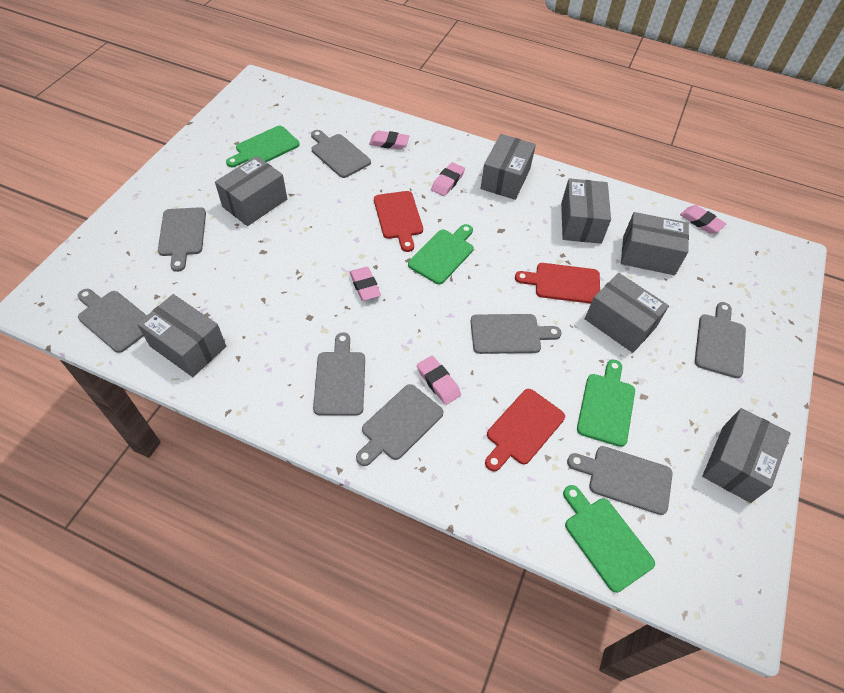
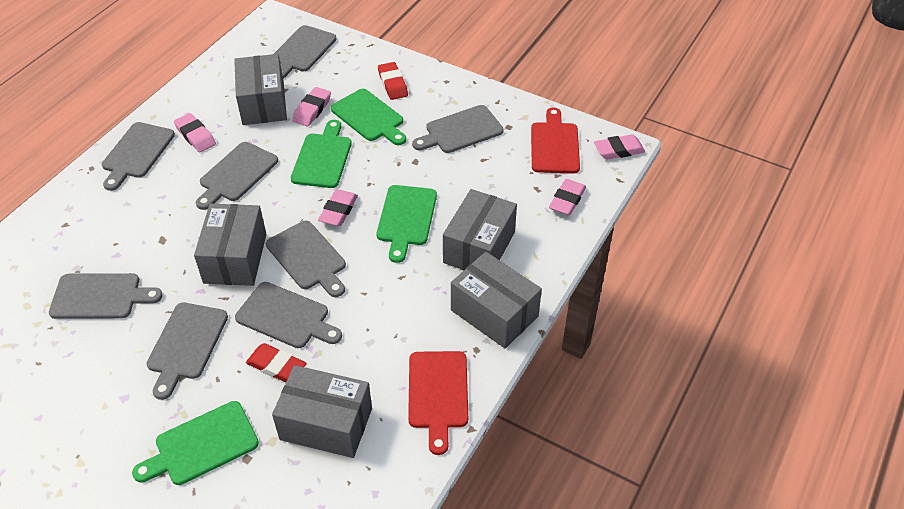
grey box: [137,294,226,377] [215,156,287,226] [480,134,536,200] [561,178,611,244] [585,273,669,353] [621,212,689,275] [702,408,791,503] = 7 -> [194,204,266,286] [234,54,287,125] [272,365,372,458] [443,189,517,270] [451,252,542,349] = 5
red cutting board: [374,191,423,252] [485,389,565,471] [515,263,600,304] = 3 -> [408,351,468,455] [531,107,580,174] = 2
red eraser: none = 0 -> [246,343,307,383] [378,62,408,100] = 2

